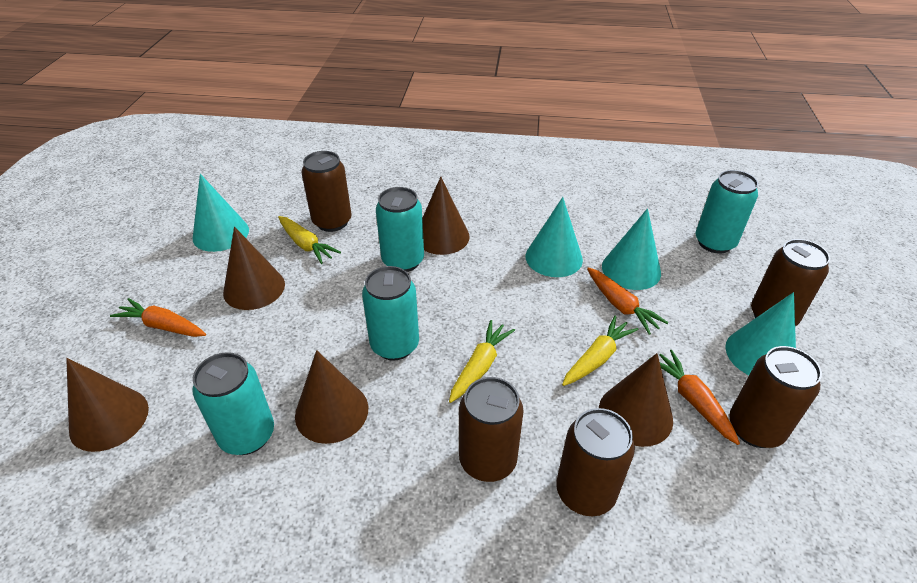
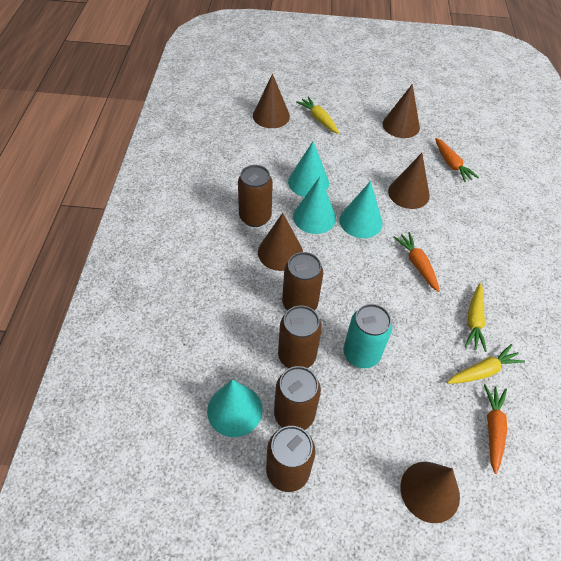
turquoise can: [192,352,274,455] [362,266,419,360] [376,187,424,272] [696,170,758,254] = 4 -> [343,304,392,368] = 1

